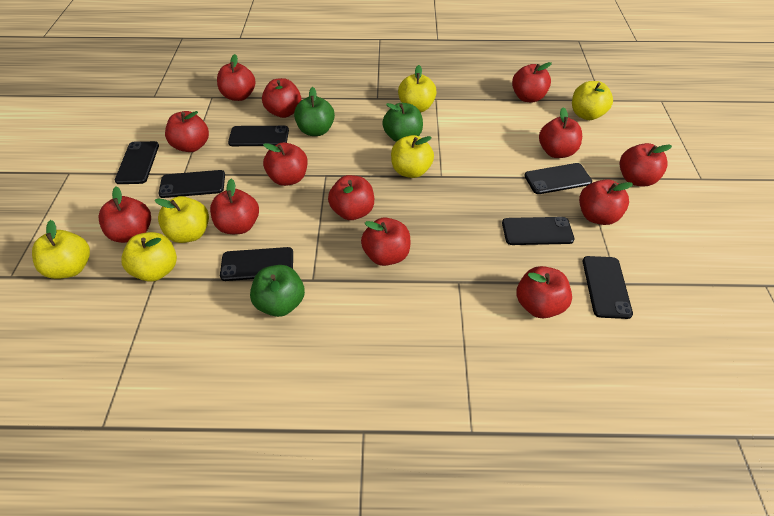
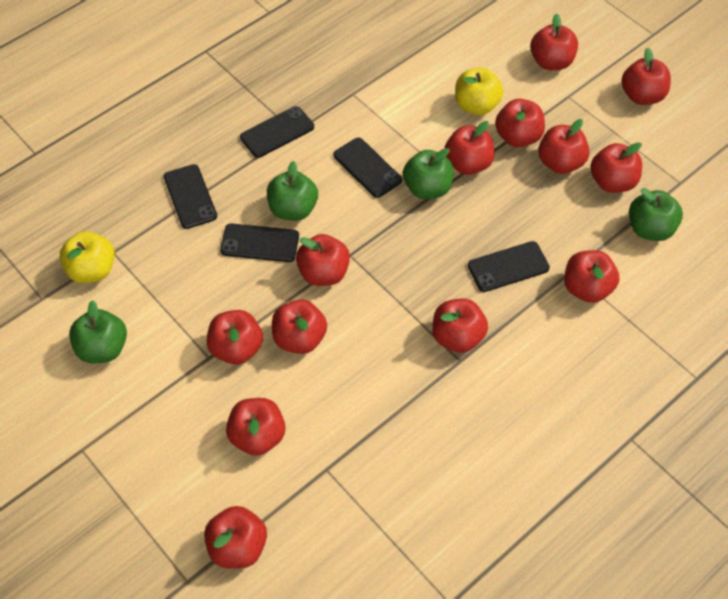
black phone: [114,141,159,184] [158,170,225,198] [220,247,293,281] [228,125,289,146] [502,217,575,245] [524,163,592,194] [583,256,633,319] = 7 -> [164,164,217,229] [220,223,299,262] [240,106,314,158] [333,138,402,198] [468,241,550,292] = 5
green apple: [250,265,305,317] [294,87,335,136] [382,103,423,142] = 3 -> [69,300,127,364] [267,161,318,221] [403,148,454,199] [629,188,683,241] = 4
yellow apple: [32,220,90,279] [121,232,177,282] [155,196,209,243] [391,135,434,178] [398,65,437,112] [572,81,613,120] = 6 -> [59,231,115,283] [455,67,504,115] = 2

